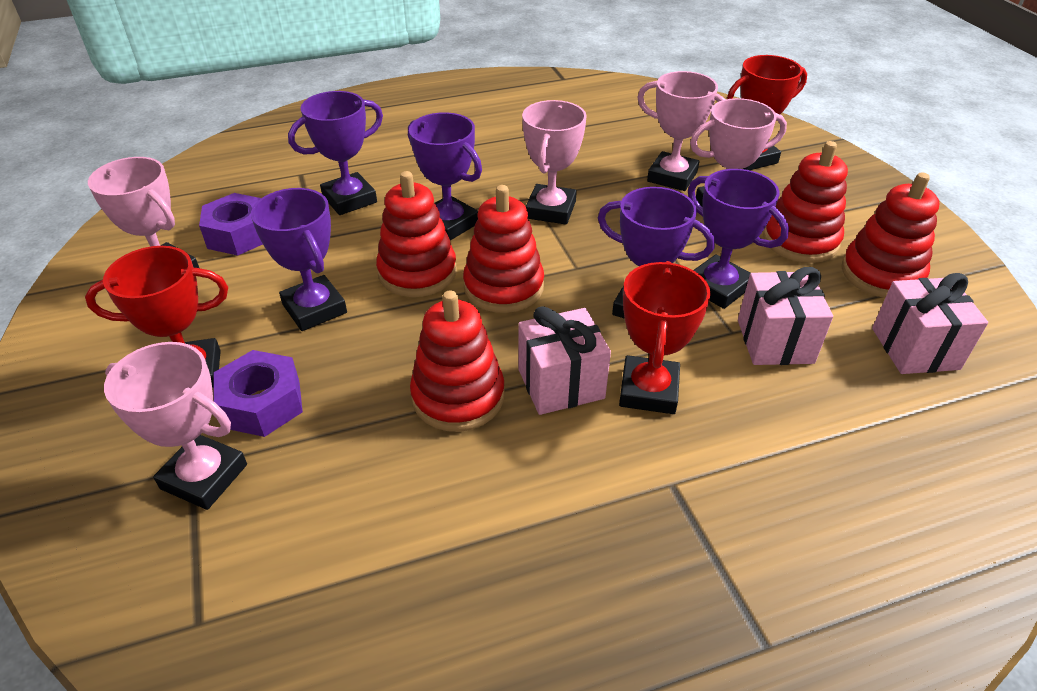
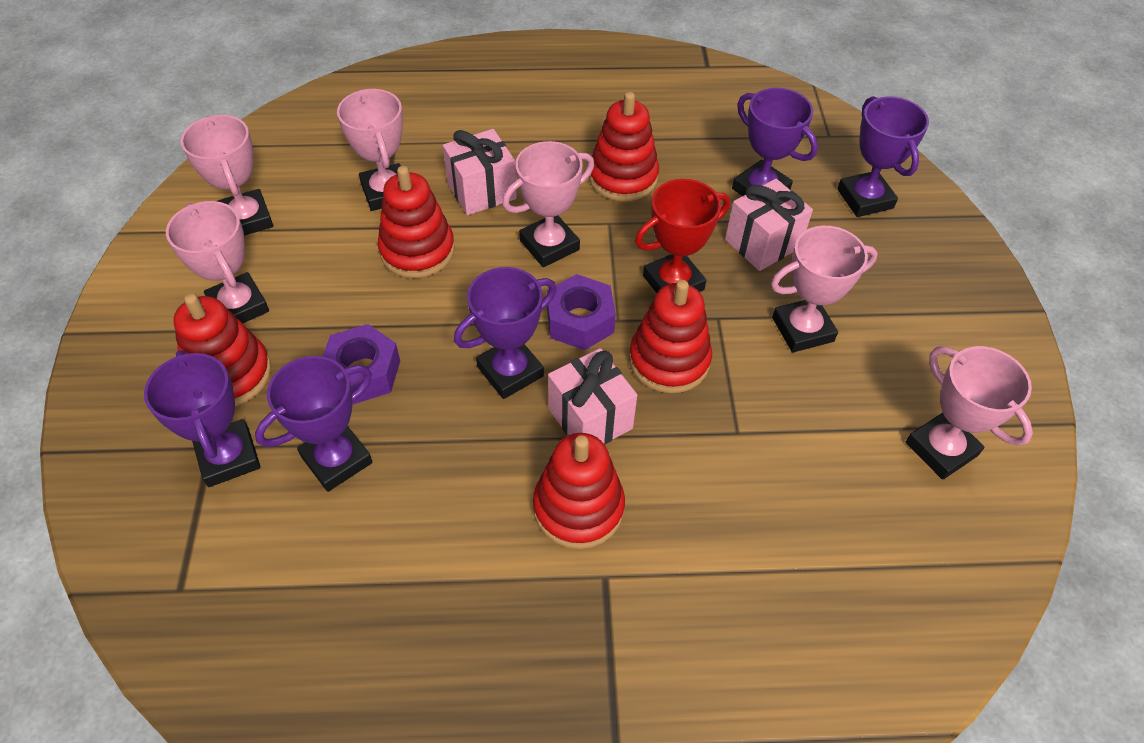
pink trophy: [88,157,199,268] [104,342,247,510] [522,100,587,225] [637,71,726,191] [690,98,787,206] = 5 -> [166,201,269,323] [181,115,273,236] [337,89,403,211] [502,141,594,267] [771,226,878,352] [906,346,1033,480] = 6
red trophy: [85,246,228,388] [619,261,711,414] [727,55,807,170] = 3 -> [635,179,730,293] = 1

